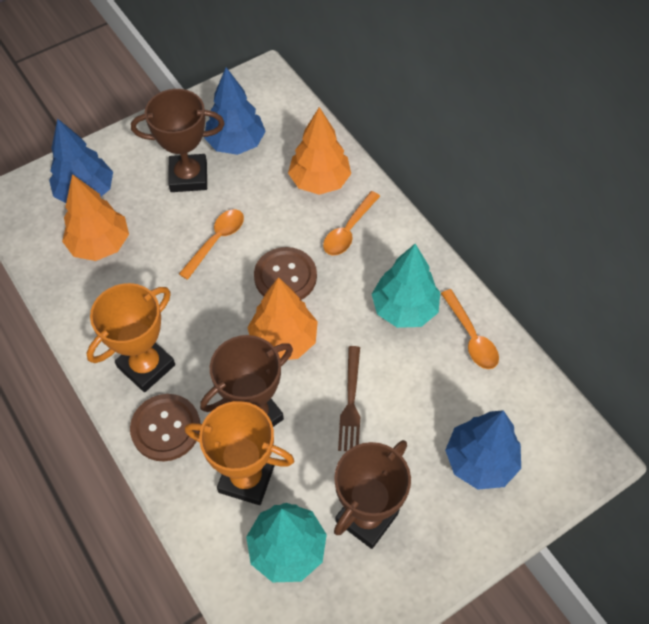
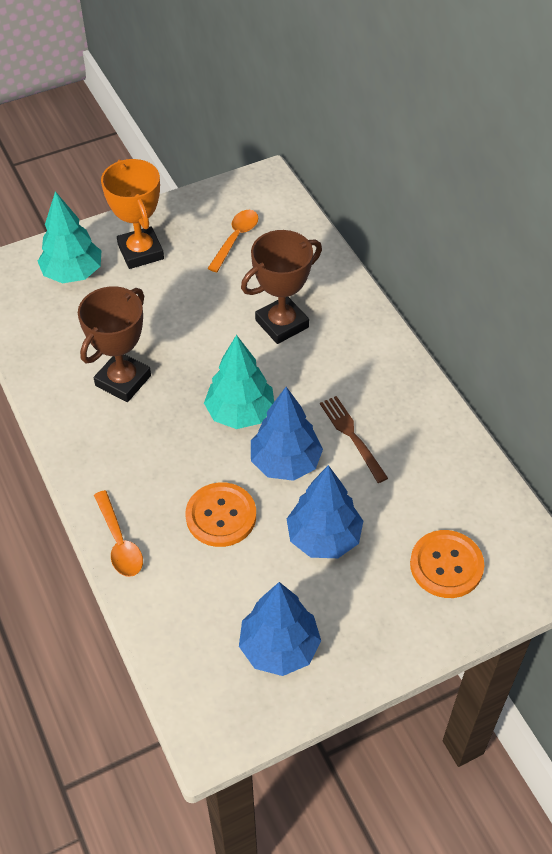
brown button: [130,394,200,461] [254,247,317,300] = 2 -> none = 0
brown trophy: [131,89,225,192] [200,335,293,427] [334,440,411,549] = 3 -> [78,286,151,402] [241,230,322,344] = 2
orange button: none = 0 -> [185,482,256,547] [410,530,484,598] = 2
orange spoon: [179,209,244,280] [323,191,380,255] [441,289,499,369] = 3 -> [94,490,143,577] [207,210,258,272] = 2
orange tree: [62,174,129,261] [247,277,318,360] [288,107,351,195] = 3 -> none = 0
orange trophy: [87,283,175,392] [185,401,294,505] = 2 -> [101,159,164,269] = 1

